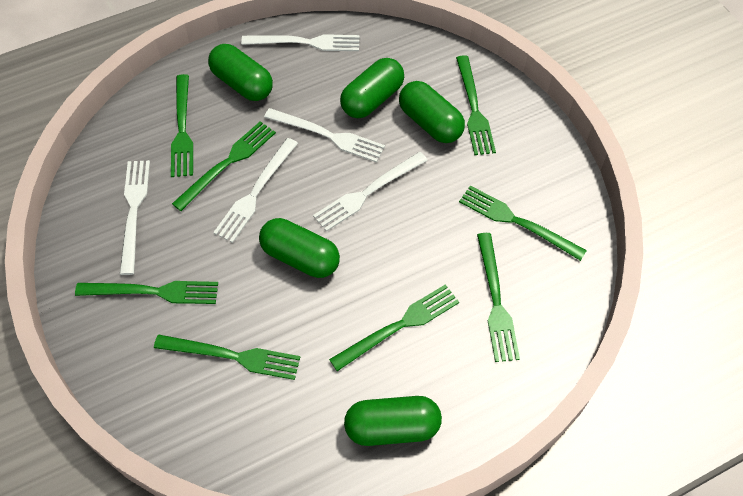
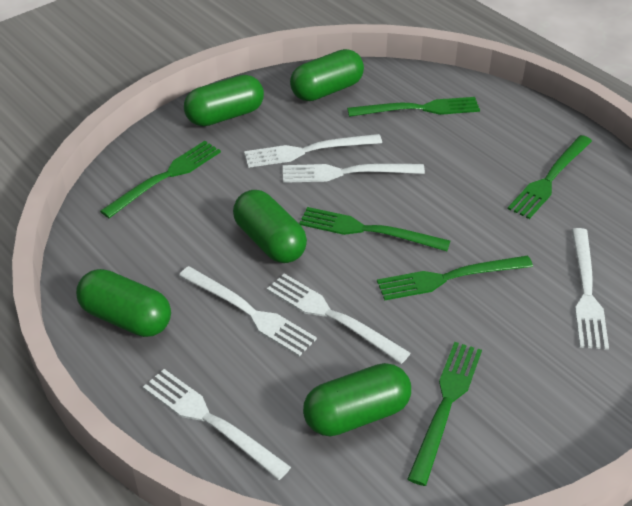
green fork: [75,281,218,304] [154,334,300,380] [171,74,193,177] [172,121,276,211] [329,284,459,371] [456,55,496,155] [459,186,587,261] [477,233,520,362] = 8 -> [100,141,221,218] [299,207,450,251] [347,97,480,117] [377,256,533,301] [407,342,482,486] [508,135,592,219] = 6
white fork: [120,160,150,275] [213,138,298,243] [241,34,360,51] [264,108,385,163] [313,152,427,232] = 5 -> [143,369,291,480] [179,266,317,356] [244,134,382,168] [267,274,411,364] [283,164,425,183] [571,228,609,350] = 6

